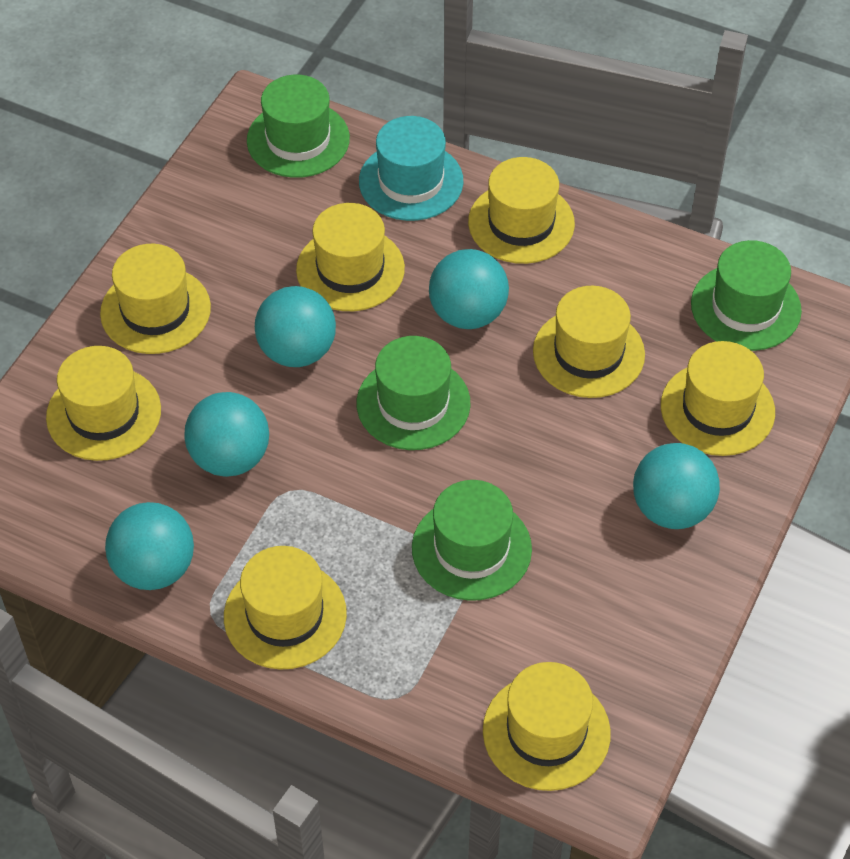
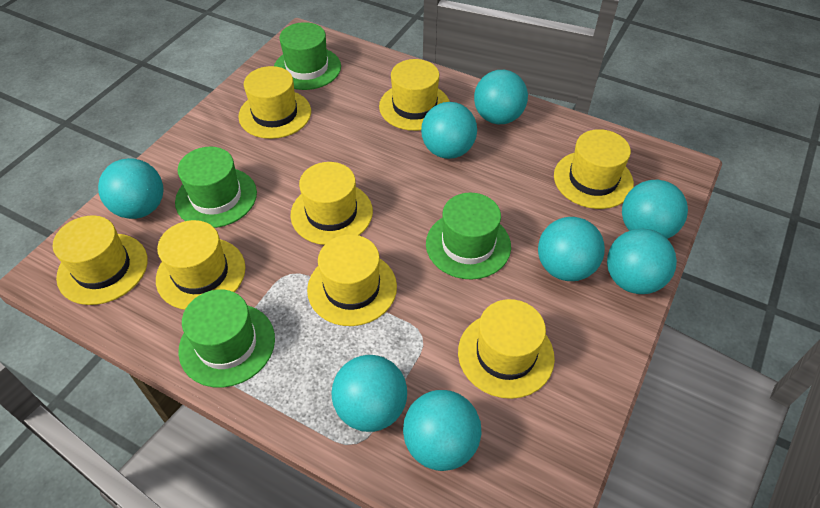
turquoise ball: [105,502,194,590] [184,392,269,477] [255,286,336,367] [429,249,509,329] [633,443,720,529] = 5 -> [98,158,164,219] [332,355,407,432] [403,390,481,471] [421,102,477,159] [474,70,528,124] [538,217,605,281] [607,228,677,294] [622,180,688,239] = 8
turquoise hat: [359,116,463,221] = 1 -> none = 0

